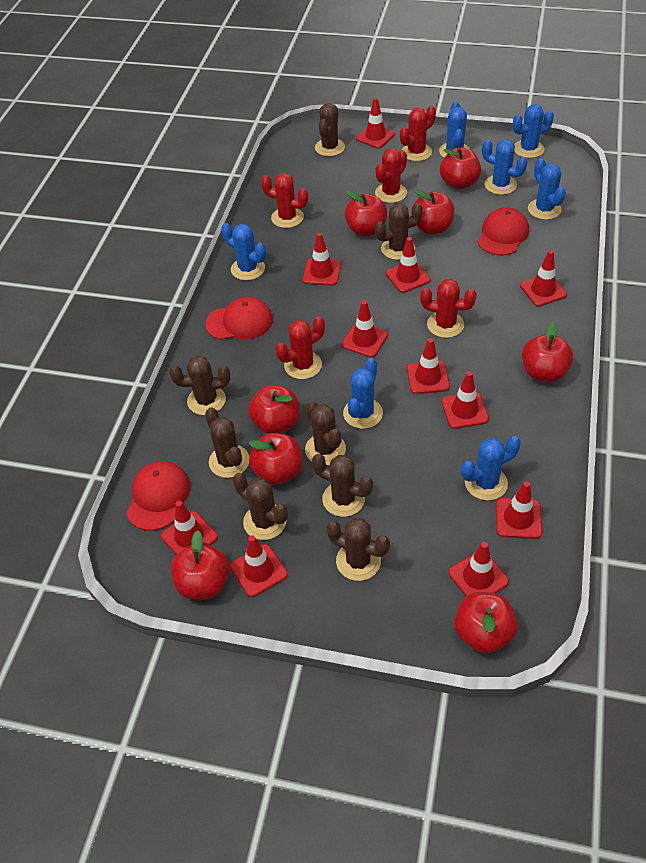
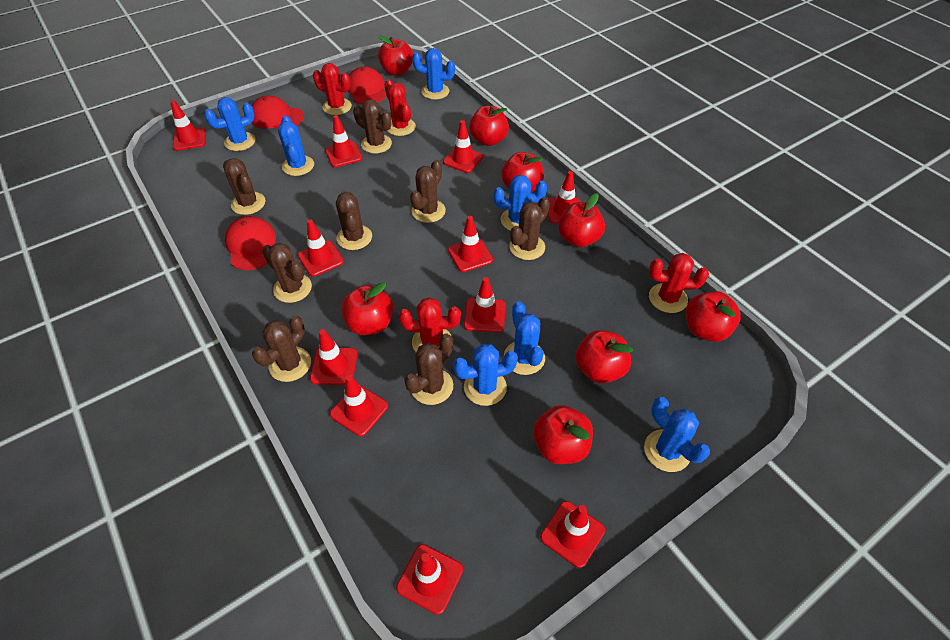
red cactus: [261,173,308,228] [275,316,325,379] [375,148,407,203] [400,105,436,161] [420,279,477,338] = 5 -> [313,63,352,115] [384,79,416,136] [399,297,461,352] [649,253,709,313] = 4

